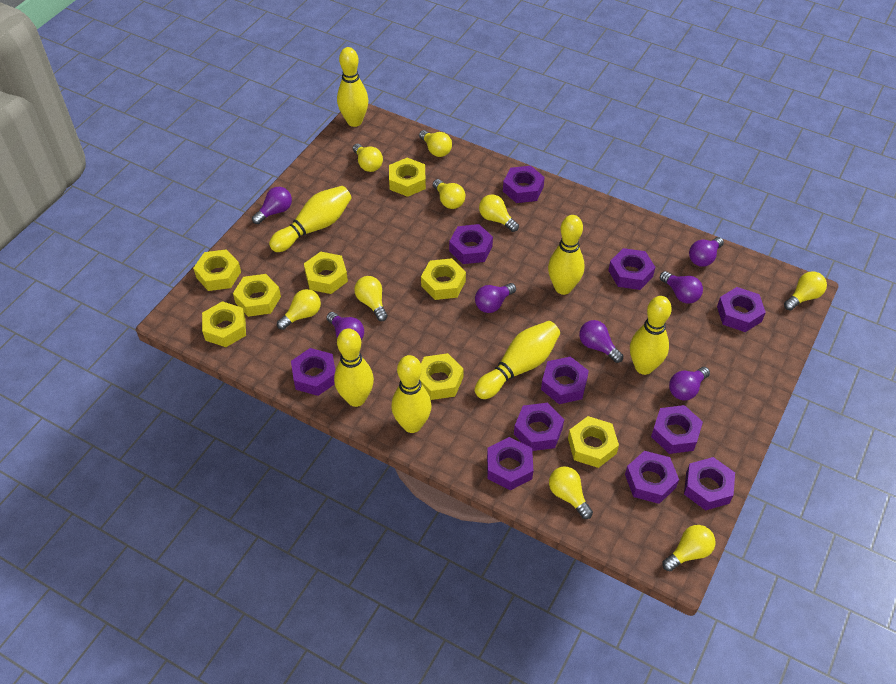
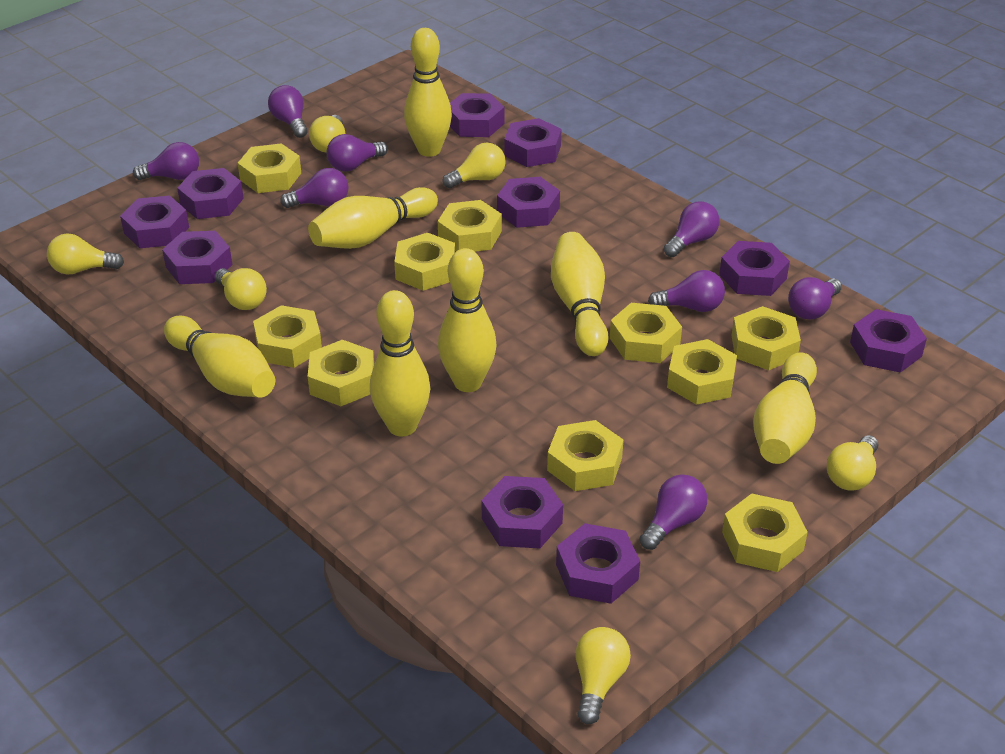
purple light bulb: [252,187,292,224] [326,312,364,340] [475,283,516,313] [579,320,623,363] [660,271,703,304] [669,367,710,401] [689,237,724,267] = 7 -> [133,142,199,180] [268,85,308,138] [280,168,349,208] [326,134,388,172] [640,474,707,550] [648,270,725,312] [664,201,720,257] [788,277,842,320] = 8
purple nut: [291,348,335,396] [449,224,493,264] [487,437,533,491] [503,166,545,203] [514,403,564,451] [541,356,589,404] [608,248,655,290] [625,451,679,504] [651,405,703,454] [684,457,735,510] [717,287,766,332] = 11 -> [120,195,189,248] [162,231,232,284] [177,168,244,219] [450,93,504,137] [481,476,563,548] [497,177,560,228] [504,118,561,167] [556,523,640,604] [719,241,790,296] [850,309,927,373] = 10
yellow light bulb: [277,289,321,330] [353,144,383,172] [354,276,388,321] [419,130,452,157] [433,179,465,209] [479,194,519,232] [549,466,593,519] [662,525,715,571] [784,271,827,310] = 9 -> [47,234,124,275] [215,268,267,310] [309,115,345,152] [442,143,506,188] [575,627,631,724] [827,435,878,491] = 6
yellow nut: [193,249,241,291] [202,301,246,347] [233,274,281,317] [304,252,348,294] [389,158,426,197] [420,353,464,400] [421,258,466,300] [568,416,619,468] = 8 -> [238,143,301,193] [253,305,322,368] [308,340,374,406] [394,233,455,291] [438,200,502,252] [547,420,624,491] [610,303,682,363] [667,339,737,405] [722,493,808,572] [732,306,801,370] = 10

